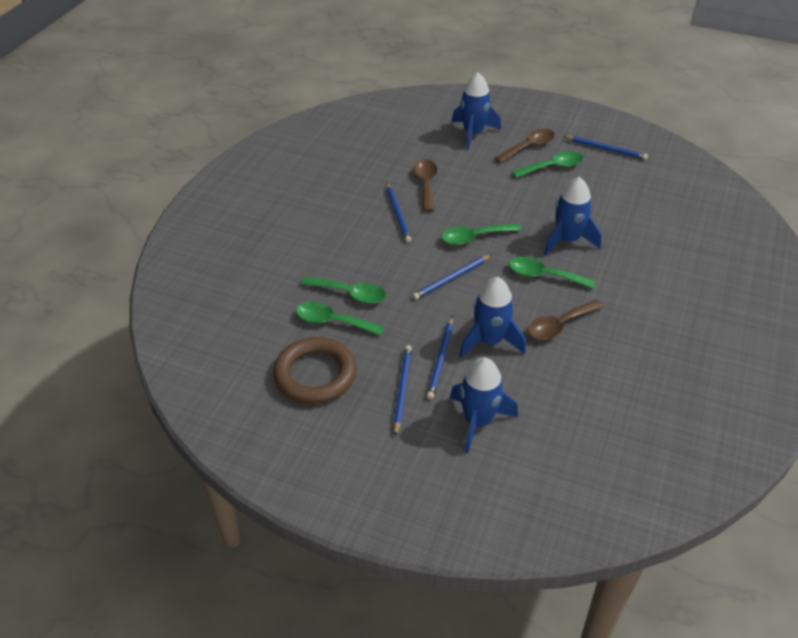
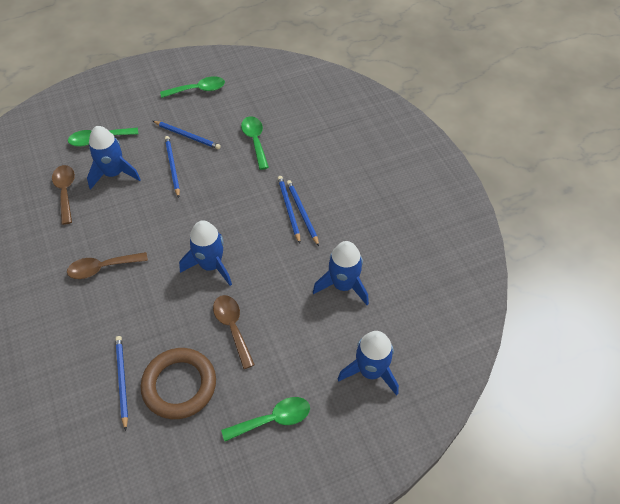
green spoon: [296,302,385,336] [301,276,386,304] [441,223,521,245] [509,257,595,289] [512,151,583,178] = 5 -> [68,128,138,147] [160,76,225,98] [221,397,310,441] [241,116,269,170] = 4

